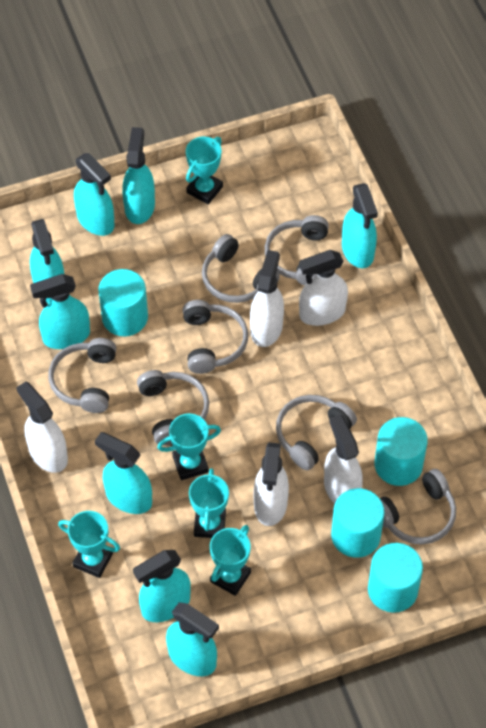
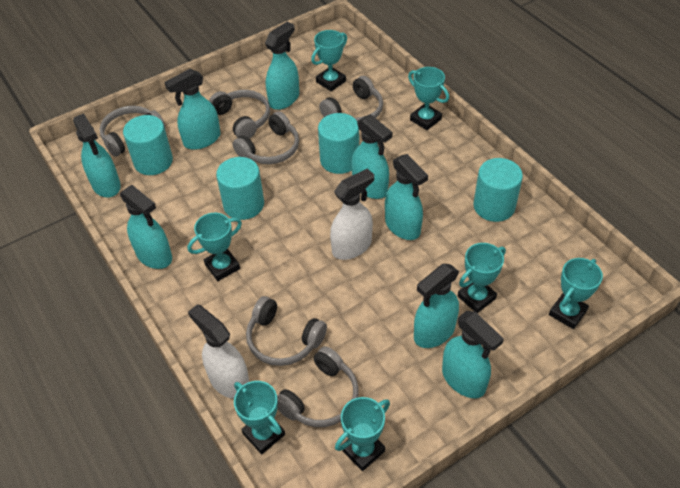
grey headphones: [49,338,116,413] [137,370,209,445] [183,300,248,374] [202,234,280,303] [265,215,329,285] [276,395,357,470] [380,469,456,545] = 7 -> [99,106,166,157] [209,90,270,139] [233,111,299,164] [246,296,327,366] [277,346,359,427] [319,76,383,121] = 6
turquoise trophy: [58,511,120,578] [157,414,221,480] [186,137,223,204] [189,468,229,538] [210,525,251,596] = 5 -> [188,213,242,281] [234,381,285,454] [311,30,347,91] [335,397,390,471] [408,67,449,130] [458,243,506,313] [549,258,603,329] = 7
white spray bottle: [16,381,68,473] [250,250,284,347] [253,442,289,526] [299,250,348,326] [324,414,363,504] = 5 -> [188,304,249,399] [330,168,374,260] = 2

